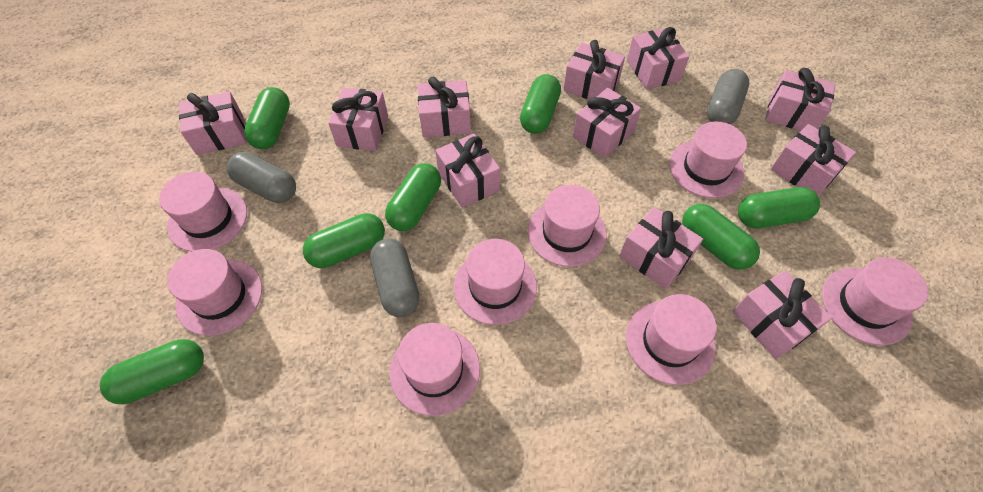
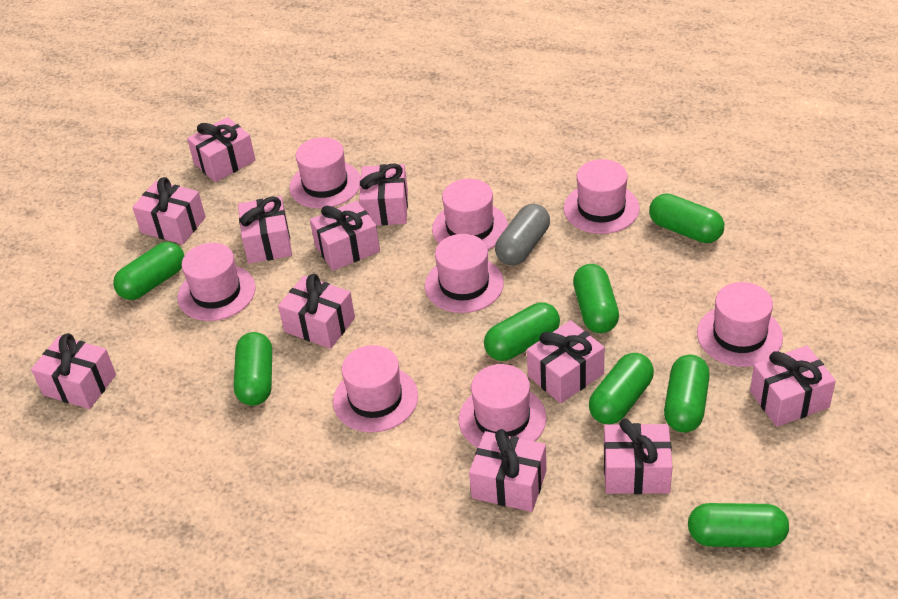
green capsule: [100,339,204,404] [244,87,290,149] [303,213,385,268] [385,163,441,231] [520,74,561,134] [682,204,760,270] [738,187,820,229] = 7 -> [113,242,184,300] [234,332,272,406] [484,302,560,361] [573,264,619,333] [589,353,654,424] [649,193,724,243] [664,355,710,432] [688,503,789,548] = 8
grey capsule: [226,152,296,203] [370,238,420,317] [707,69,749,124] = 3 -> [495,204,550,266] = 1

